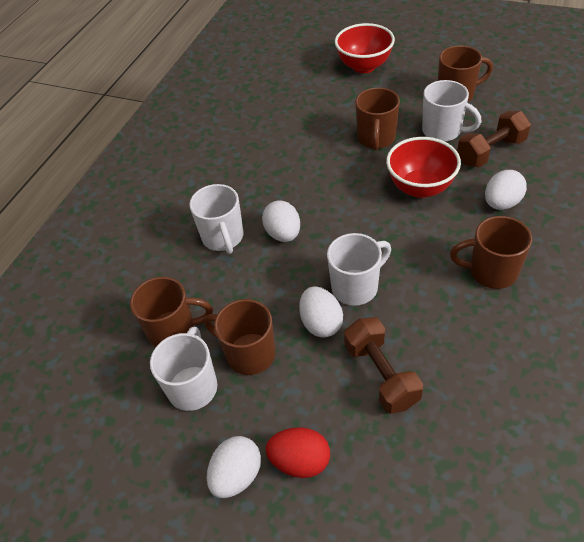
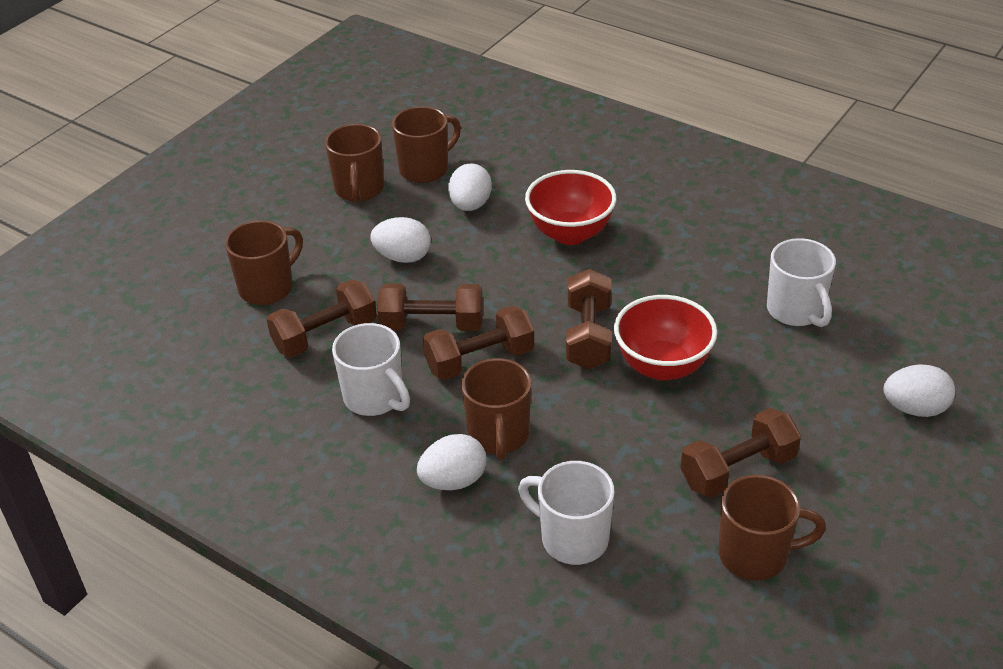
brown dumbbell: [344,317,423,414] [457,111,531,167] = 2 -> [267,279,377,357] [378,284,483,331] [423,306,534,380] [566,269,611,369] [680,408,801,498] = 5
red egg: [266,427,330,478] = 1 -> none = 0
white mug: [150,327,217,411] [189,184,243,254] [327,233,391,306] [422,80,482,142] = 4 -> [332,323,410,416] [518,461,614,565] [767,238,836,327] = 3

